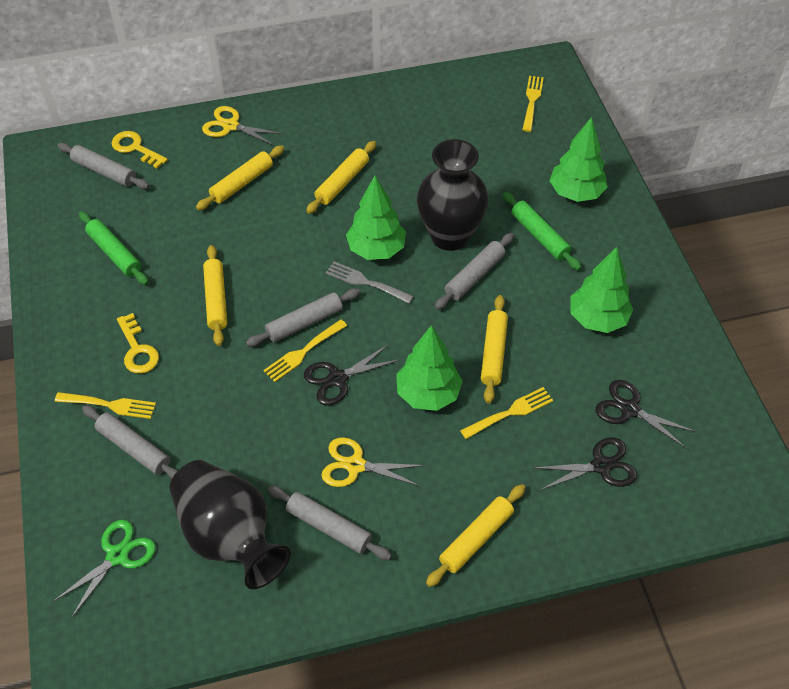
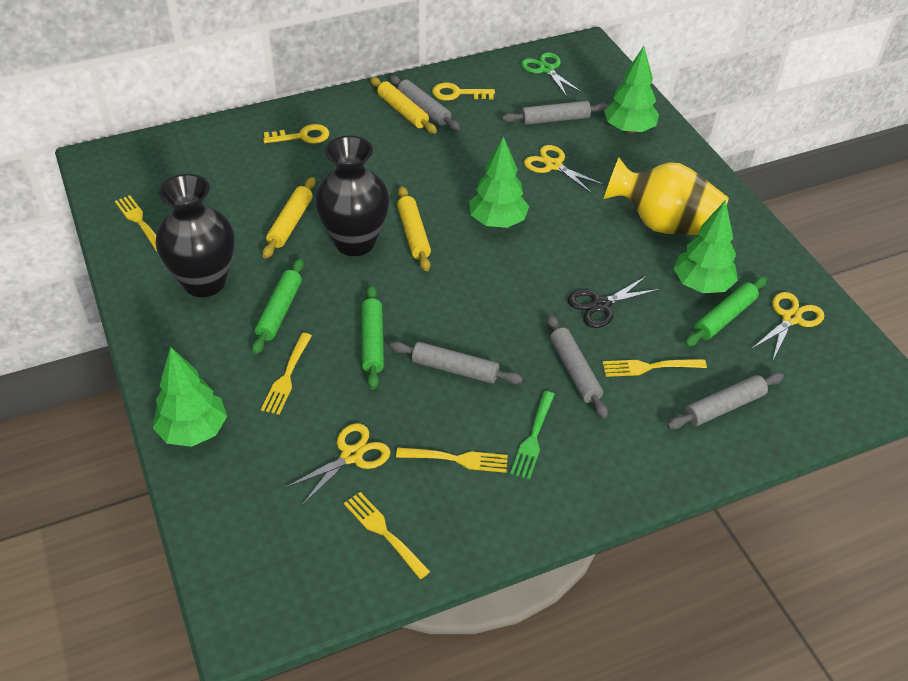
black scissors: [304,344,400,406] [534,437,637,490] [596,380,697,449] = 3 -> [568,276,660,328] = 1
green fork: none = 0 -> [510,391,555,480] = 1
green rolling pin: [79,211,149,285] [503,192,581,270] = 2 -> [252,258,304,355] [361,285,384,390] [685,277,767,347] = 3
grey fork: [326,261,414,303] = 1 -> none = 0
yellow fork: [55,392,156,419] [264,319,347,382] [460,387,554,439] [522,76,544,132] = 4 -> [115,195,157,251] [261,333,312,415] [344,492,430,579] [396,448,508,473] [602,359,707,377] = 5
yellow rolling pin: [196,145,285,210] [203,245,227,346] [306,141,376,214] [426,484,526,587] [481,295,508,404] = 5 -> [262,177,315,259] [370,77,437,134] [397,186,431,271] = 3
yellow scissors: [202,106,284,146] [321,437,425,487] = 2 -> [285,423,390,505] [524,145,605,194] [752,292,824,360] = 3
yellow vase: none = 0 -> [604,158,729,235] = 1

